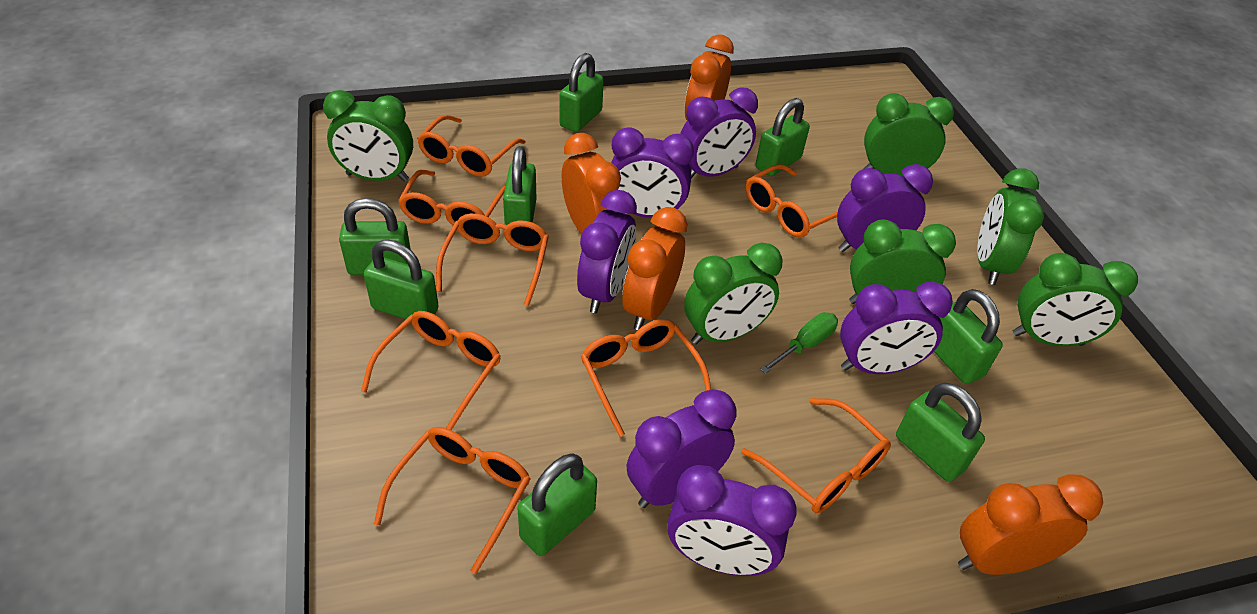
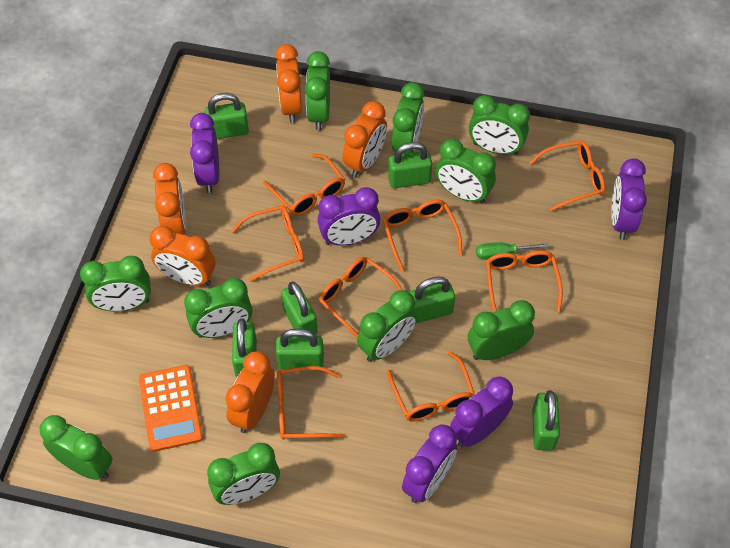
green clock: [323,90,413,182] [684,243,783,345] [849,219,956,304] [864,93,954,176] [978,168,1044,285] [1013,253,1138,346] = 6 -> [39,415,113,480] [80,256,151,311] [184,278,252,338] [207,443,280,505] [305,51,330,130] [357,290,417,362] [392,82,424,154] [435,138,496,204] [468,300,535,360] [469,95,530,155] = 10
green padlock: [339,198,411,275] [364,239,439,319] [503,146,536,225] [517,454,597,556] [560,53,604,132] [755,98,810,176] [896,383,985,482] [934,289,1003,384] = 8 -> [204,93,249,139] [232,318,257,377] [276,328,324,370] [281,282,318,335] [388,142,432,188] [409,276,455,323] [532,390,560,451] = 7
orange calculator: none = 0 -> [139,365,203,452] = 1
orange clock: [562,133,621,234] [622,207,687,330] [685,34,734,120] [958,474,1103,575] = 4 -> [149,226,215,286] [153,163,186,235] [225,351,275,433] [275,44,302,123] [342,101,387,177] = 5
purple clock: [577,190,637,313] [611,127,694,218] [627,389,736,508] [667,465,797,576] [680,88,758,178] [837,164,933,252] [840,282,953,374] = 7 -> [190,113,219,193] [318,187,380,245] [402,424,457,503] [450,376,513,447] [611,158,647,240] = 5

